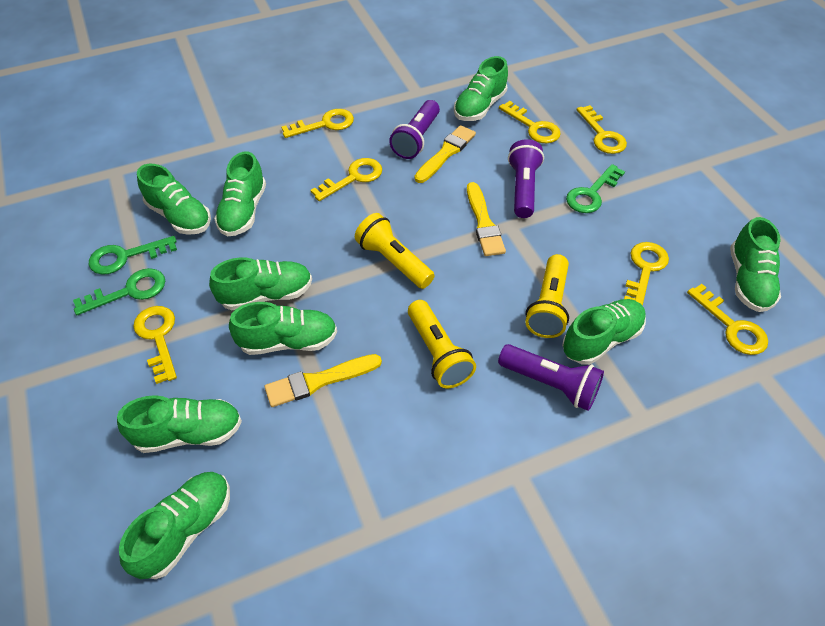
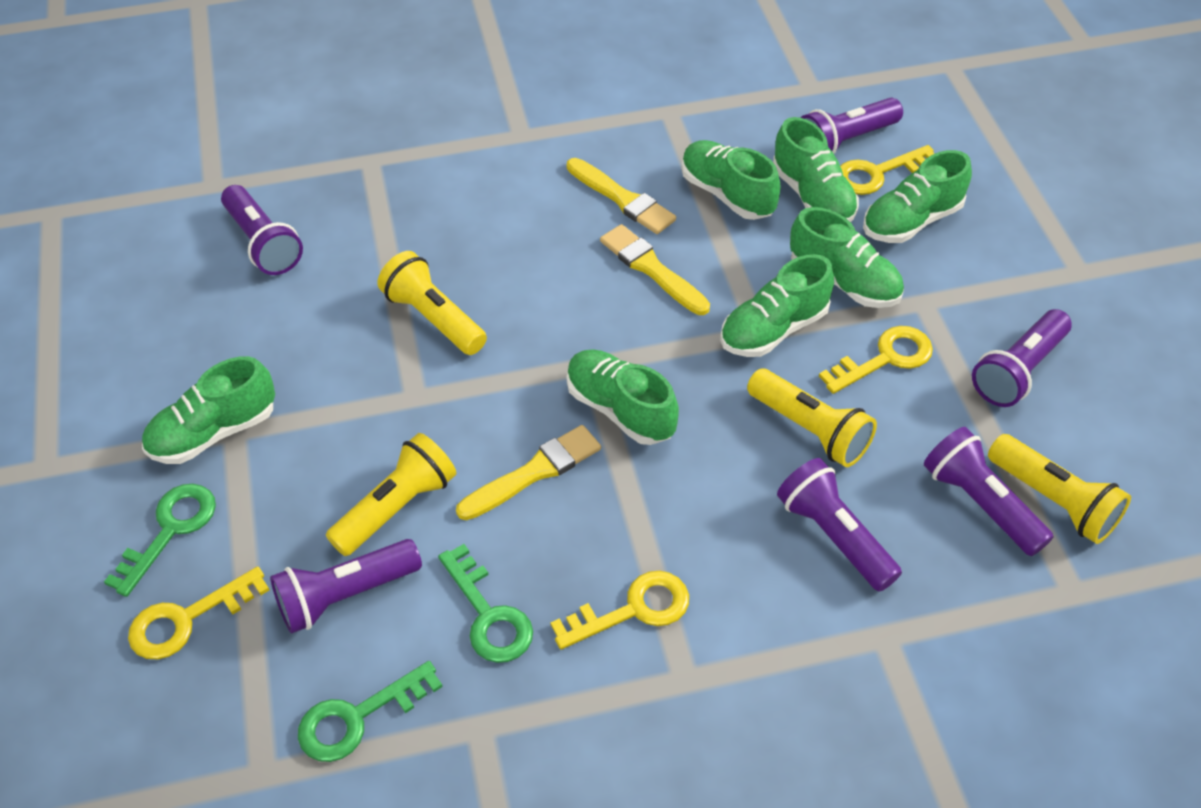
green shoe: [117,395,242,453] [119,472,230,579] [137,164,211,235] [209,257,312,310] [214,151,266,237] [229,302,337,355] [454,56,508,121] [562,299,646,365] [730,217,781,312] = 9 -> [142,356,275,464] [567,349,679,445] [681,140,780,220] [720,254,834,357] [773,117,859,222] [790,207,904,308] [863,150,972,243] = 7
purple flashlight: [389,100,440,159] [498,344,604,411] [508,139,544,218] = 3 -> [221,185,303,275] [270,539,422,634] [777,458,902,592] [800,98,903,154] [924,427,1054,556] [972,309,1072,407] = 6
yellow flashlight: [355,213,435,289] [408,300,476,388] [526,254,569,338] = 3 -> [326,433,456,556] [377,251,487,355] [747,369,877,467] [988,434,1131,544] = 4
yellow key: [133,306,177,384] [281,109,354,138] [310,158,382,201] [499,101,561,143] [577,105,627,154] [624,242,669,306] [687,284,768,355] = 7 -> [128,567,269,660] [550,571,689,650] [819,326,933,394] [840,145,934,195] = 4

